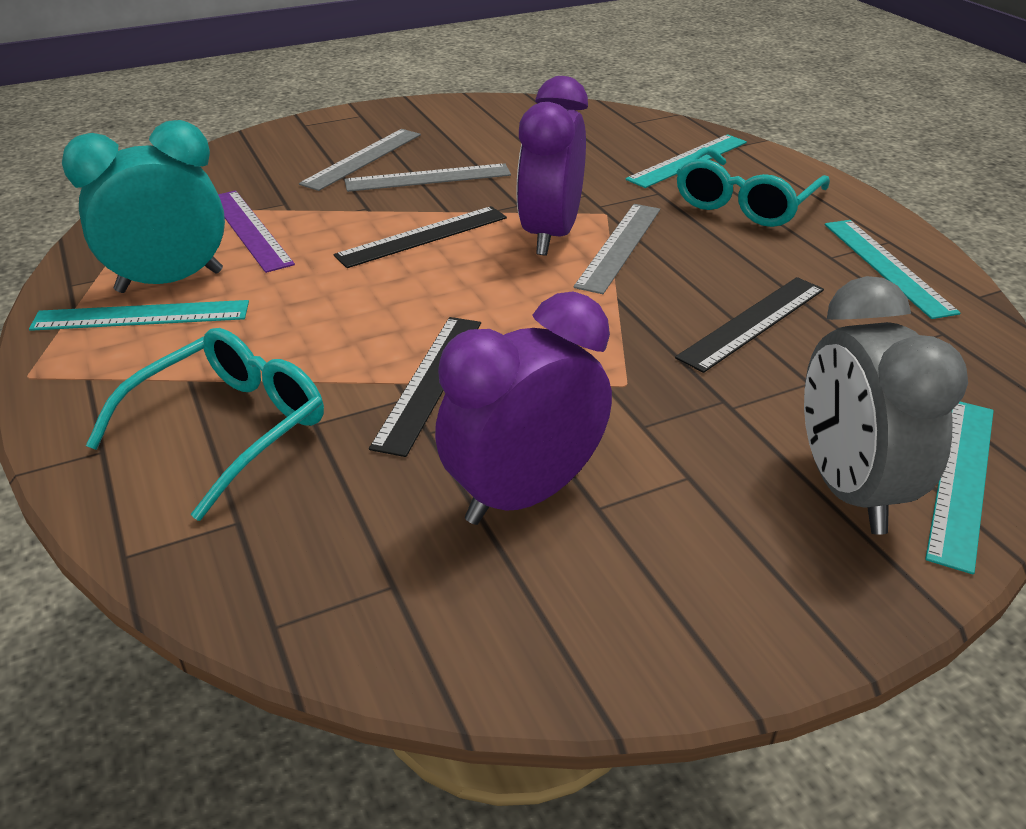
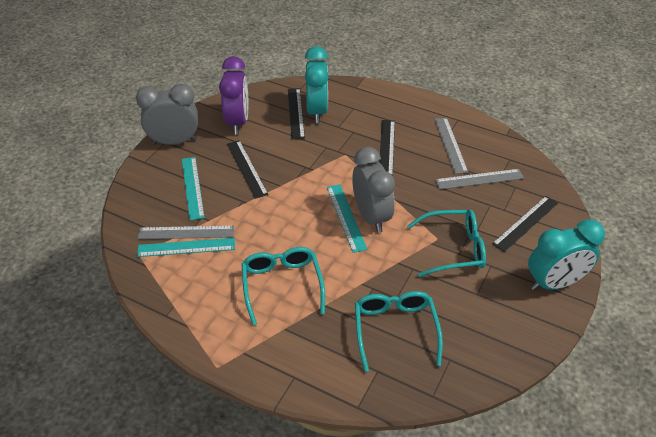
black ruler: [334,206,507,268] [369,317,481,457] [675,277,824,373] = 3 -> [227,140,268,199] [288,88,305,139] [379,120,395,176] [492,196,558,252] = 4
grey clock: [804,276,968,535] = 1 -> [136,84,198,145] [352,147,395,233] = 2
purple clock: [435,291,612,525] [516,76,588,256] = 2 -> [219,56,248,134] = 1
purple ruler: [218,190,295,273] = 1 -> none = 0
turquoise clock: [62,120,225,293] = 1 -> [305,46,329,123] [528,219,605,291] = 2
turquoise glasses: [86,328,324,521] [676,147,830,227] = 2 -> [241,247,325,325] [355,291,443,372] [407,210,486,277] = 3
turquoise ruler: [29,300,249,331] [626,134,747,188] [825,220,960,319] [925,402,994,574] = 4 -> [137,238,235,257] [182,157,205,220] [327,184,368,253] = 3

